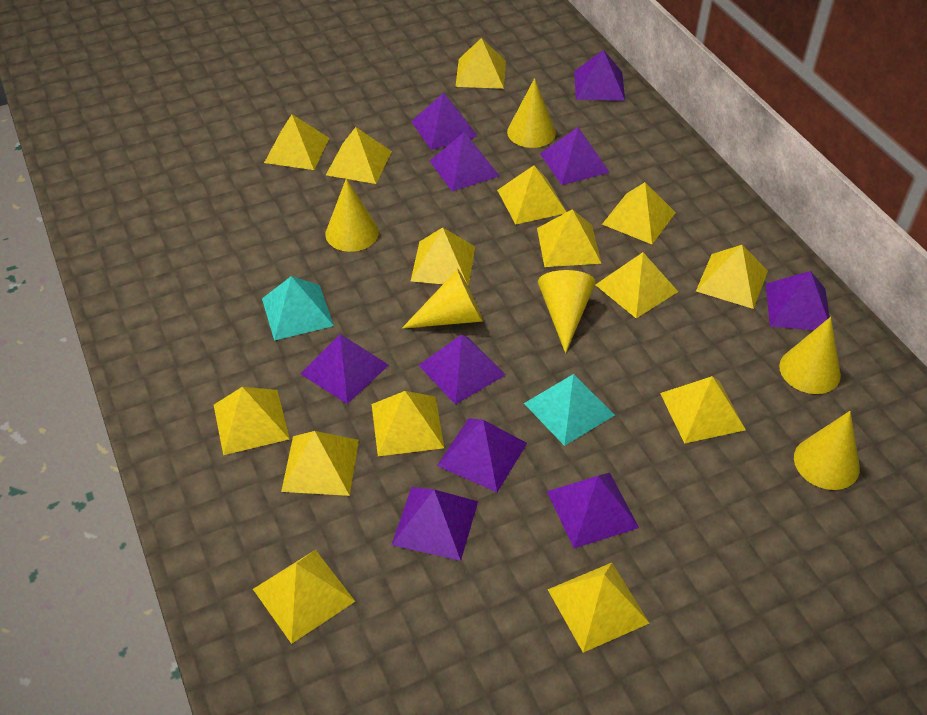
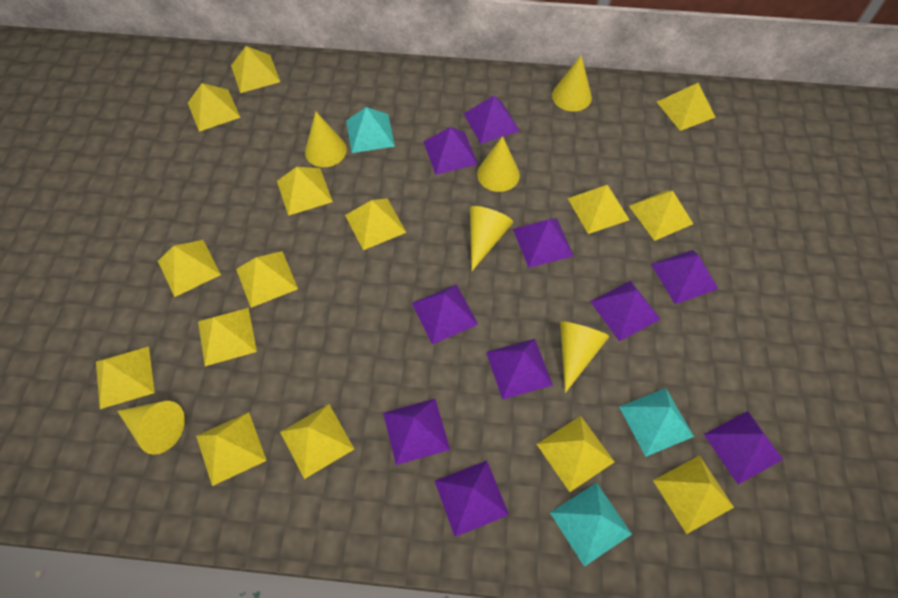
turquoise pyramid: [262,276,334,341] [524,374,615,446] = 2 -> [346,107,395,153] [550,483,632,567] [619,388,694,457] = 3

